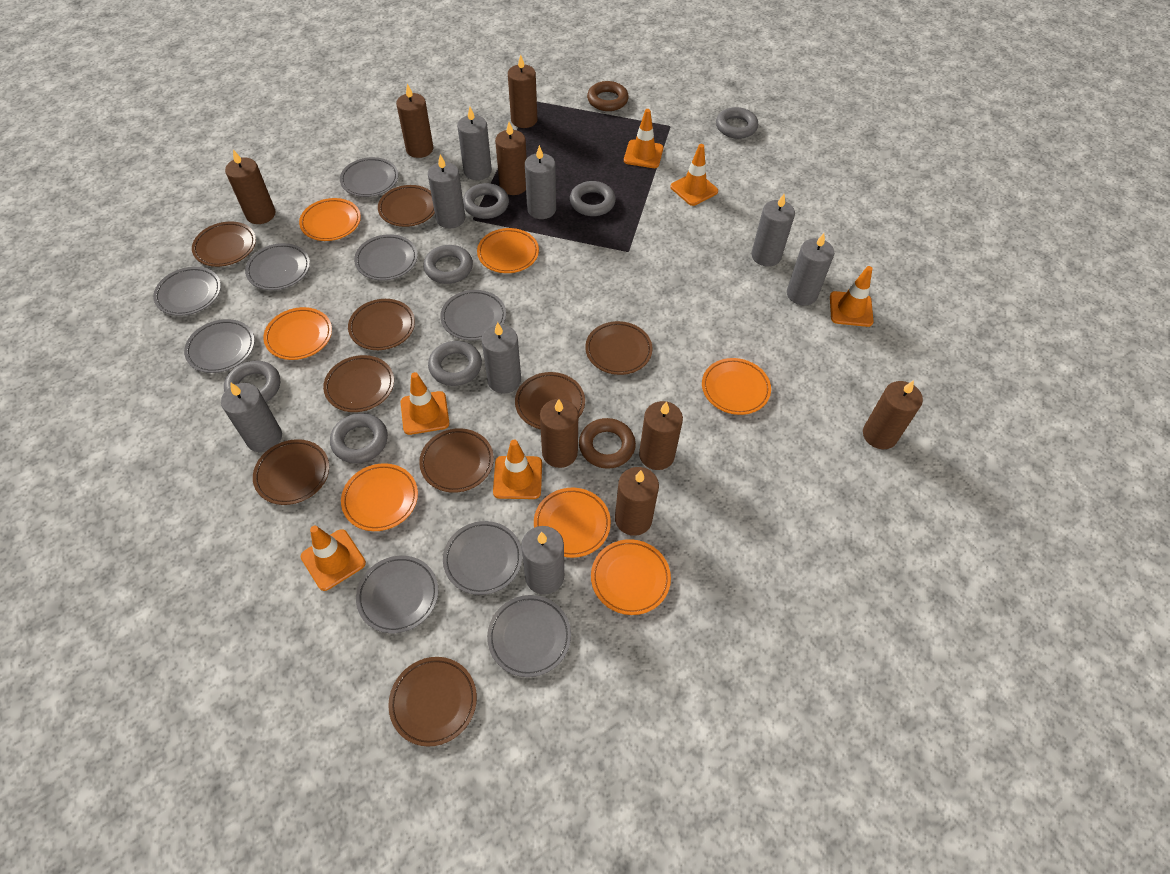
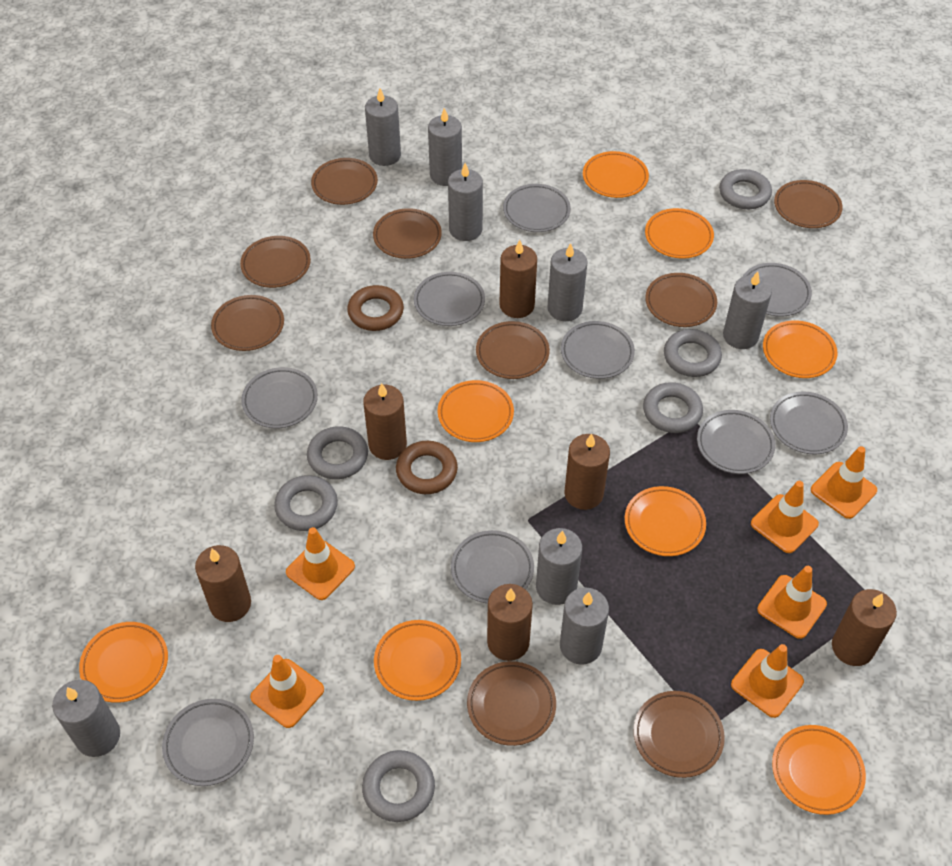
brown candle: [225,150,276,224] [396,84,433,158] [495,122,527,195] [508,54,537,128] [540,399,578,468] [615,467,659,536] [639,401,683,470] [863,380,923,449] = 8 -> [195,545,251,622] [363,383,407,460] [487,584,533,661] [499,240,537,318] [564,434,610,510] [832,589,897,666] = 6
grey ring: [224,361,280,402] [330,413,388,463] [423,245,473,284] [428,341,482,386] [463,183,509,219] [570,181,616,216] [716,107,758,139] = 7 -> [274,475,338,531] [307,426,368,479] [362,750,435,822] [643,382,703,433] [664,329,722,377] [719,169,772,209] = 6
orange plate: [263,307,332,360] [299,198,361,241] [341,463,418,531] [477,228,539,273] [534,488,611,558] [591,539,671,615] [702,358,771,415] = 7 -> [79,622,168,703] [374,620,461,701] [437,380,514,442] [583,151,649,198] [625,486,706,556] [645,208,714,259] [763,320,837,378] [772,725,866,815] = 8

